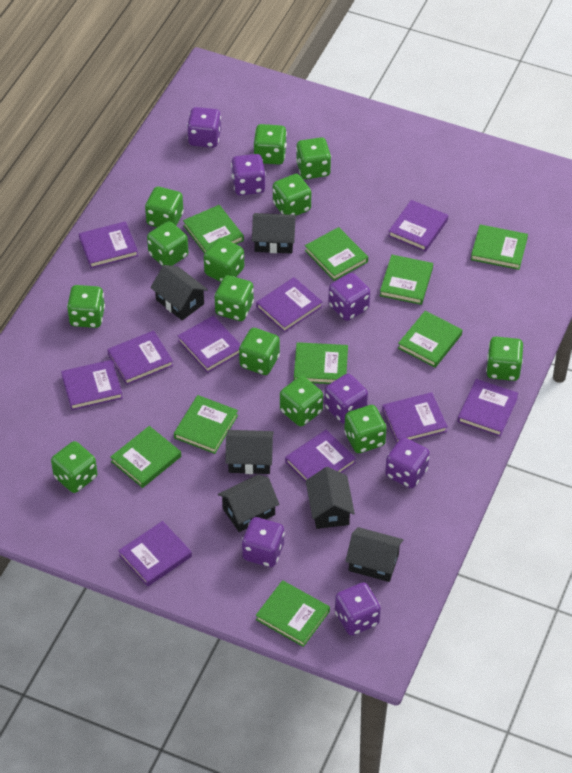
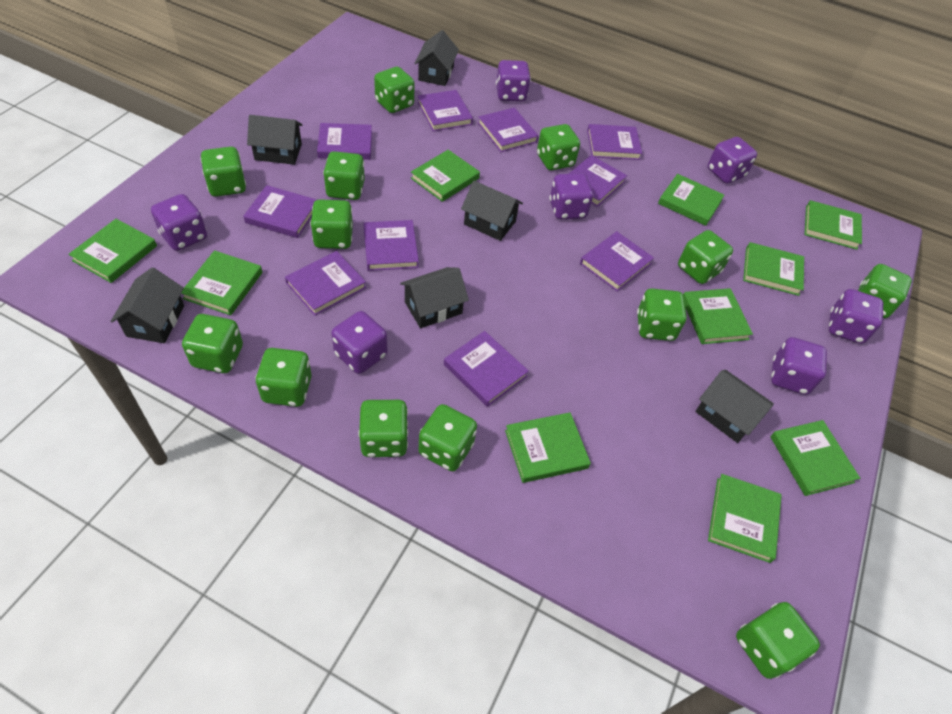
green book: [111,426,181,488] [174,395,238,454] [183,205,244,254] [256,580,330,647] [294,342,348,384] [305,227,368,281] [380,255,433,305] [398,311,462,368] [471,225,528,270] = 9 -> [68,219,157,283] [181,250,262,315] [411,150,480,202] [505,413,591,483] [658,174,724,226] [683,288,753,344] [708,474,782,563] [743,242,804,296] [770,420,860,496] [804,200,862,250] = 10

